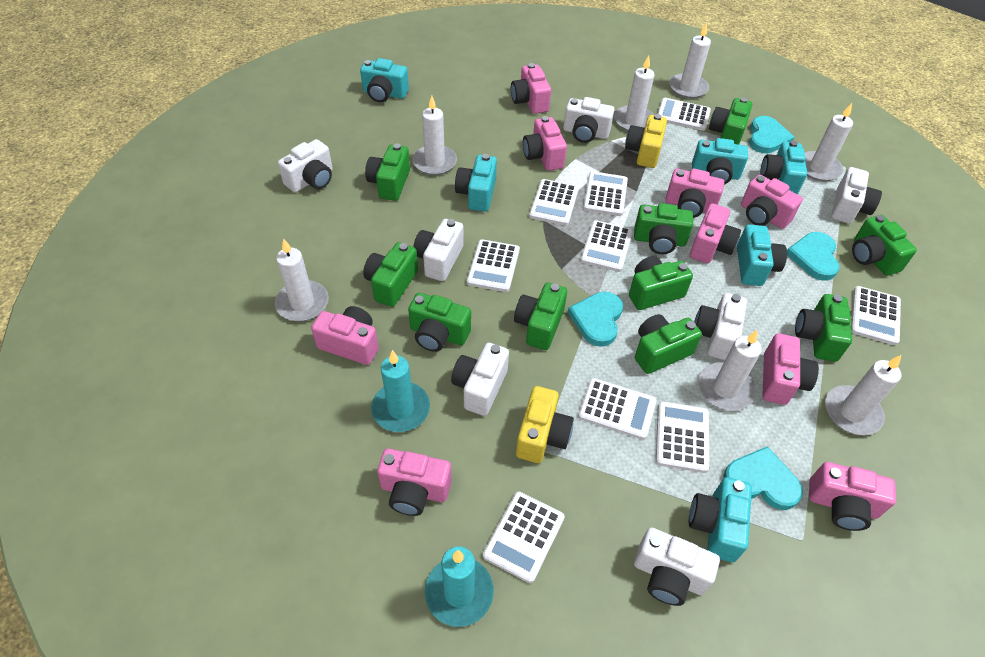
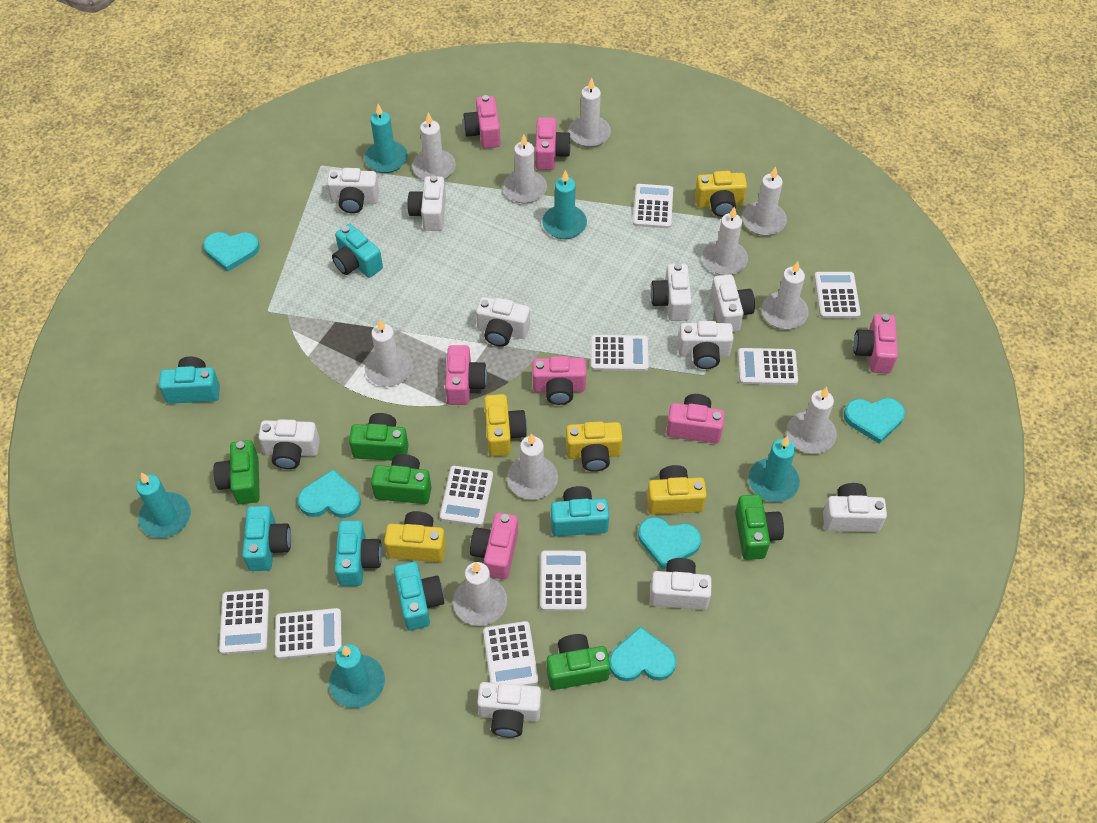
green camera: [363,242,418,307] [365,143,410,201] [408,293,471,352] [514,283,567,350] [629,256,693,310] [634,203,693,254] [635,314,702,374] [709,97,752,144] [795,294,852,362] [852,215,917,276] = 10 -> [213,440,260,504] [349,413,409,461] [371,454,432,504] [547,634,610,690] [735,494,784,560] = 5
pink camera: [311,306,379,365] [377,448,452,516] [511,63,551,114] [523,116,567,171] [666,169,724,218] [690,203,741,263] [741,175,803,229] [762,333,819,405] [809,462,896,531] = 9 -> [445,345,487,405] [463,95,501,149] [470,513,518,579] [532,356,586,405] [535,117,571,170] [666,394,725,444] [853,314,898,374] = 7
turquoise candle: [371,350,430,432] [425,546,494,627] = 2 -> [136,472,191,538] [329,644,385,708] [365,104,408,173] [542,170,587,239] [749,436,800,502] = 5
turquoise heart: [568,292,623,347] [723,446,803,510] [749,116,795,154] [787,232,840,281] = 4 -> [203,232,260,272] [298,469,361,518] [609,626,676,681] [638,517,701,570] [844,398,905,444] = 5
white camera: [278,139,333,192] [413,219,464,281] [451,343,509,416] [563,97,614,143] [634,527,720,606] [694,293,747,360] [831,167,882,224] = 7 -> [258,419,320,469] [327,168,379,214] [407,176,446,231] [476,297,530,347] [477,682,541,738] [650,263,692,321] [650,558,712,610] [678,321,734,369] [710,274,755,332] [823,483,887,532] = 10
white candle: [275,239,329,321] [413,96,457,175] [614,56,654,131] [669,23,711,99] [698,330,762,411] [805,103,853,181] [825,355,902,435] = 7 -> [365,320,413,387] [412,113,456,180] [453,562,507,626] [503,134,547,204] [507,433,558,500] [568,77,611,147] [702,206,748,275] [742,166,787,236] [762,261,809,329] [787,387,837,454] = 10
yellow camera: [516,386,574,463] [625,114,667,168] = 2 -> [384,511,446,562] [484,394,527,456] [566,422,623,472] [647,465,707,515] [695,171,747,217] = 5

